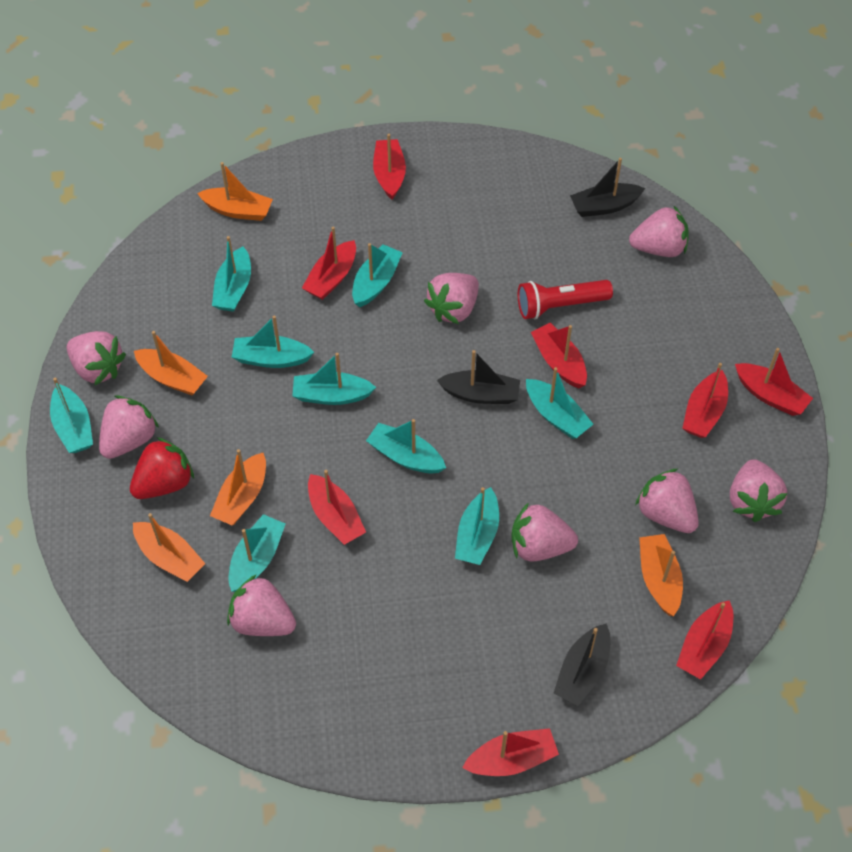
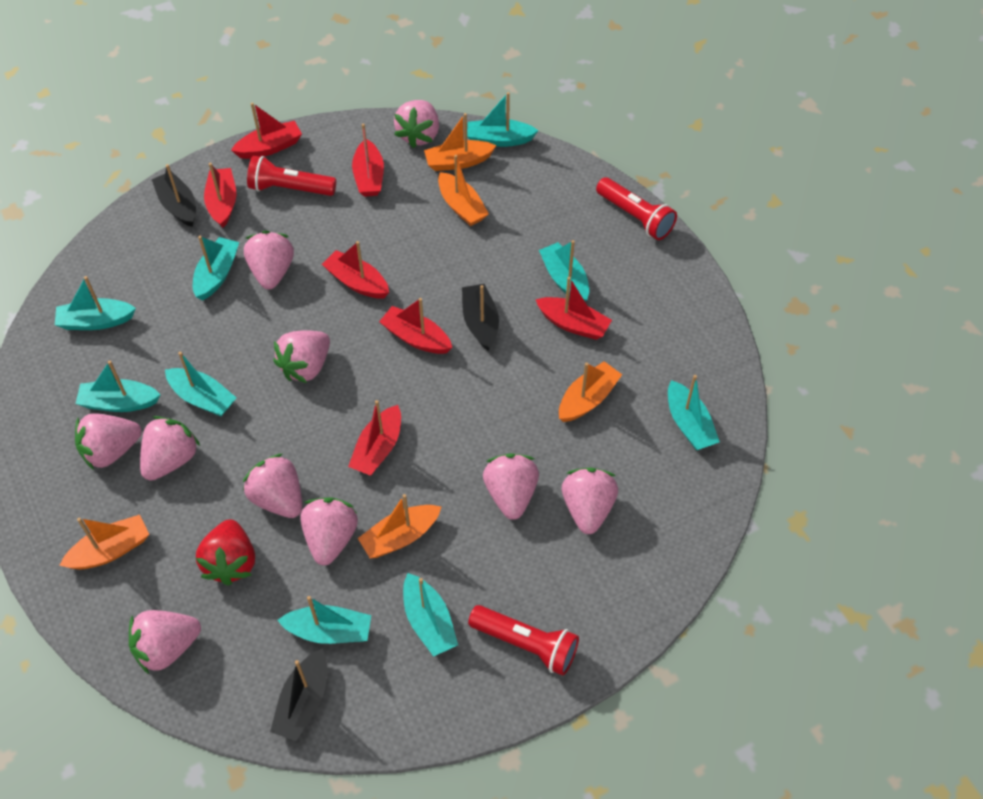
pink strawberry: [67,331,126,385] [99,396,159,459] [227,574,296,636] [424,273,479,324] [511,502,578,561] [629,206,689,257] [635,469,699,533] [730,459,787,522] = 8 -> [75,413,142,470] [129,610,201,674] [140,416,200,481] [243,454,302,518] [244,231,294,289] [273,330,330,383] [300,498,358,565] [394,100,439,148] [483,453,539,520] [562,468,618,534] = 10
red boat: [302,226,356,300] [308,470,366,545] [373,134,406,200] [462,728,559,776] [531,323,587,388] [676,600,733,679] [683,363,728,438] [735,348,813,416] = 8 -> [204,163,236,228] [231,102,302,159] [322,241,389,299] [348,400,401,476] [352,124,384,197] [379,298,452,354] [536,277,612,340] = 7
red flashlight: [518,280,613,319] = 1 -> [247,156,336,196] [468,605,579,676] [596,177,677,240] = 3

